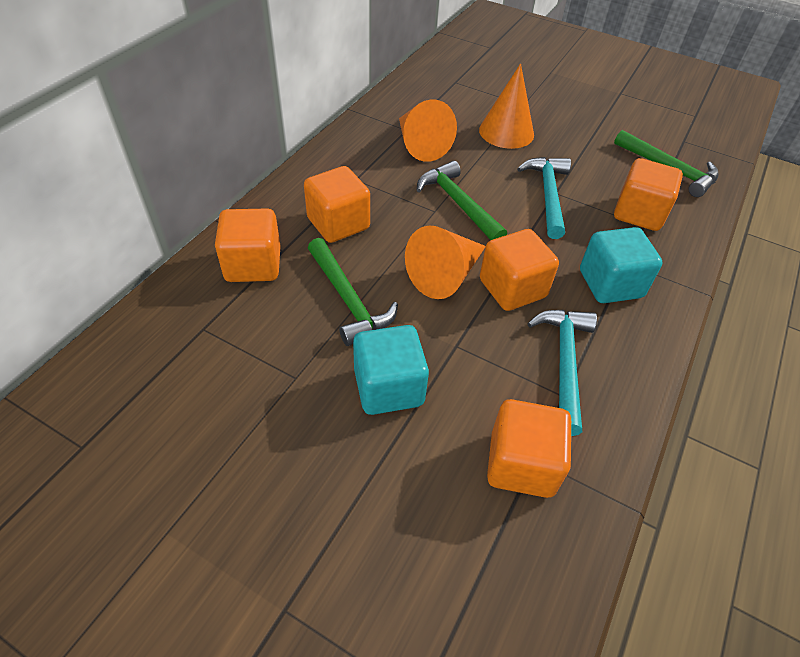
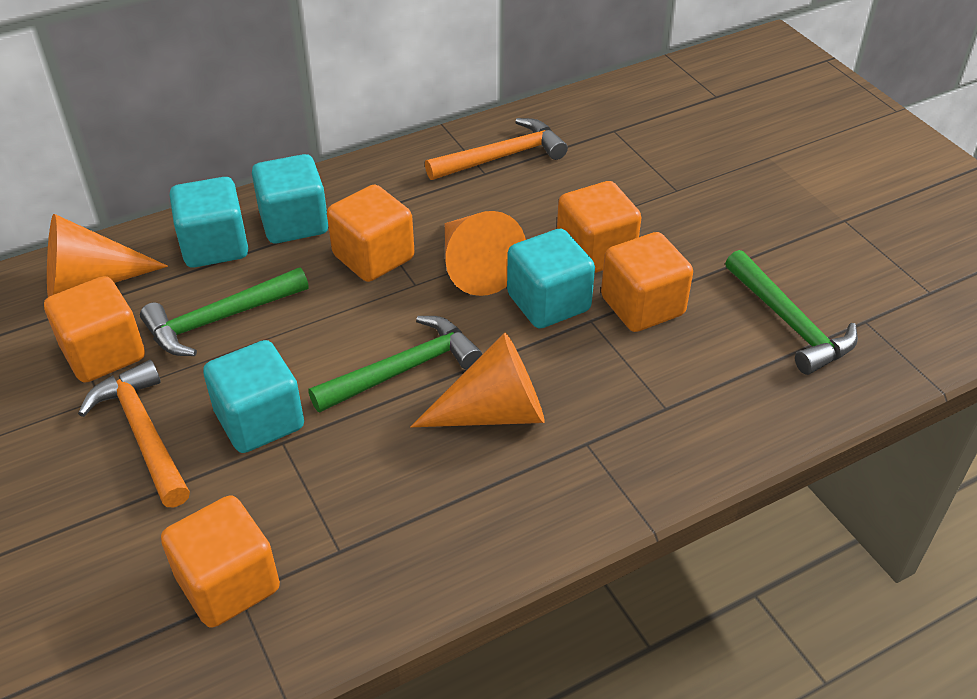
orange hammer: none = 0 -> [78,360,190,507] [425,118,568,180] = 2
turquoise cube: [353,325,429,415] [580,227,663,303] = 2 -> [169,177,248,268] [203,340,304,453] [252,154,328,243] [507,229,595,329] = 4
turquoise hammer: [517,157,571,239] [527,310,597,436] = 2 -> none = 0

